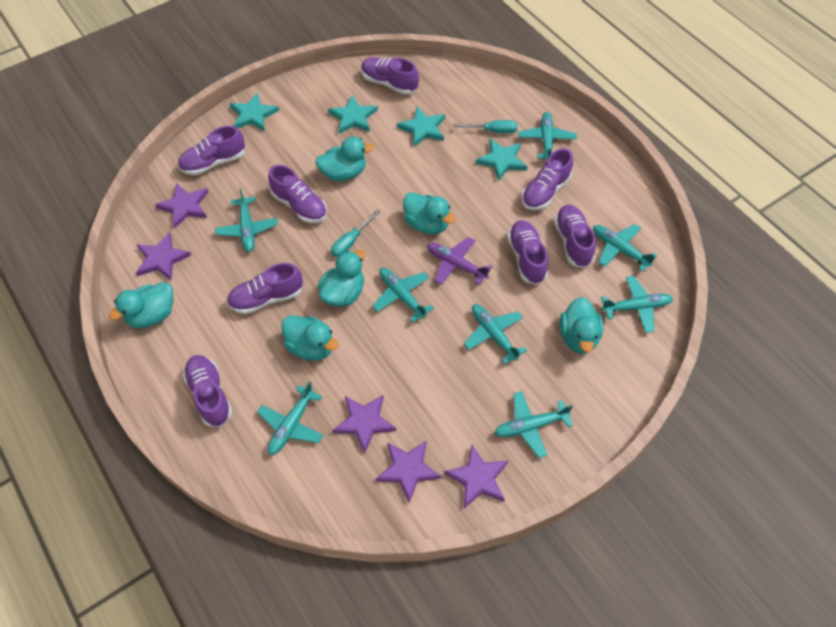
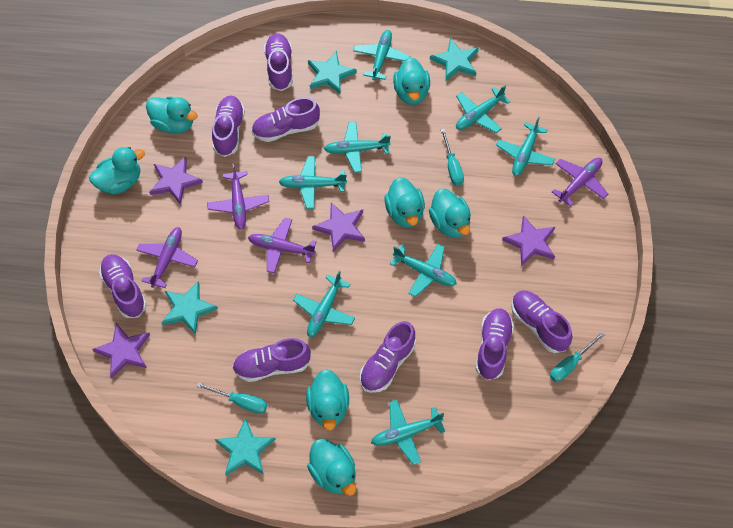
purple plane: [427,237,493,285] = 1 -> [136,227,198,288] [207,164,269,230] [248,218,316,273] [552,158,608,206] = 4
purple star: [136,232,191,280] [155,183,208,229] [332,395,396,453] [376,441,441,503] [444,445,508,508] = 5 -> [92,323,150,379] [149,157,203,205] [312,202,365,252] [502,215,555,266] = 4
turquoise duck: [109,282,173,328] [281,316,338,360] [315,137,374,181] [318,250,365,307] [403,192,455,234] [560,297,603,354] = 6 -> [89,147,145,194] [146,97,198,133] [306,369,349,431] [307,438,356,496] [384,177,425,228] [393,57,430,105] [429,189,471,238] = 7
turquoise screwdriver: [331,209,380,257] [454,120,517,133] = 2 -> [196,382,267,414] [441,129,464,186] [550,332,604,382] = 3

